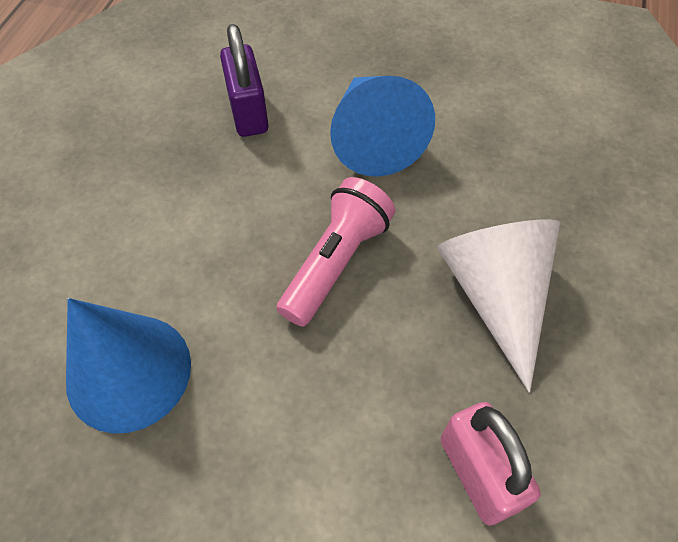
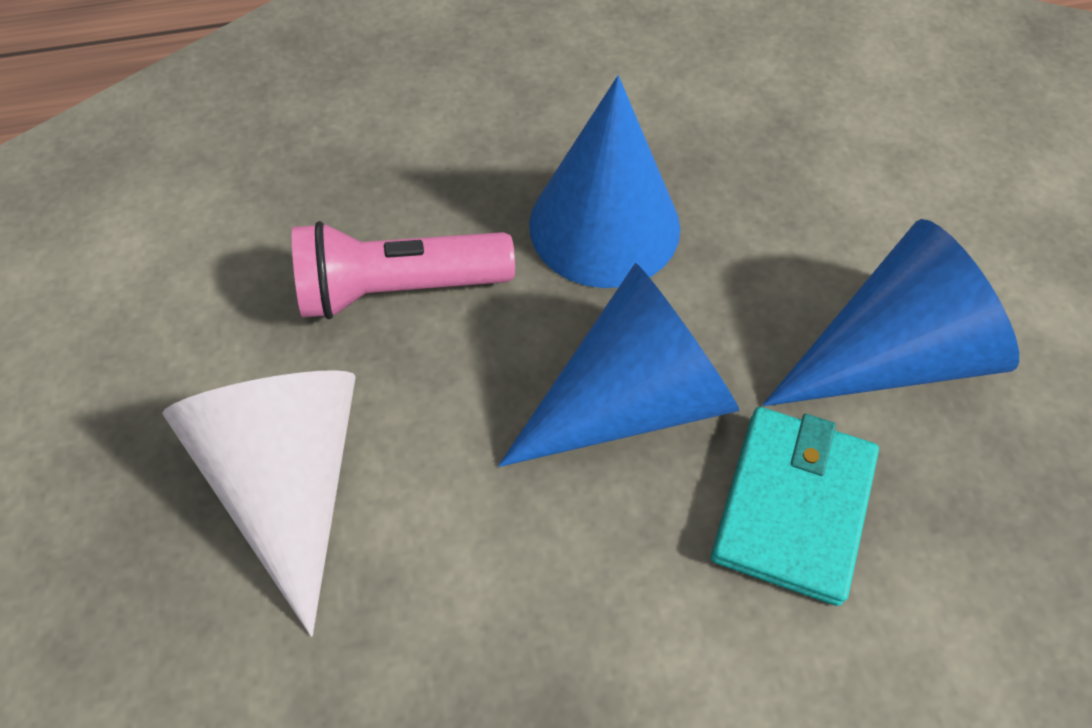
blue cone: [66,298,191,434] [330,76,435,177] = 2 -> [498,263,739,467] [529,76,680,288] [763,219,1019,406] = 3
pink padlock: [441,402,541,526] = 1 -> none = 0
purple padlock: [220,24,269,137] = 1 -> none = 0
turquoise wallet: none = 0 -> [711,407,879,606] = 1

